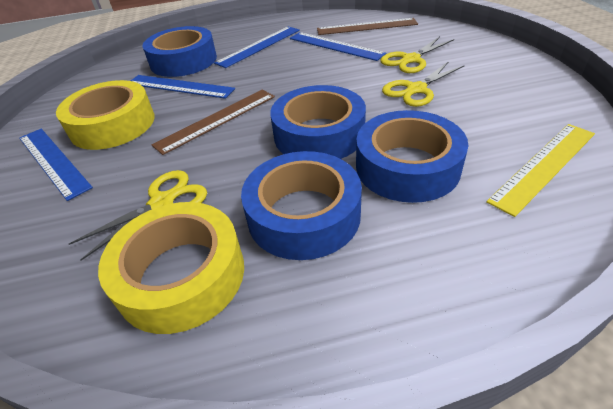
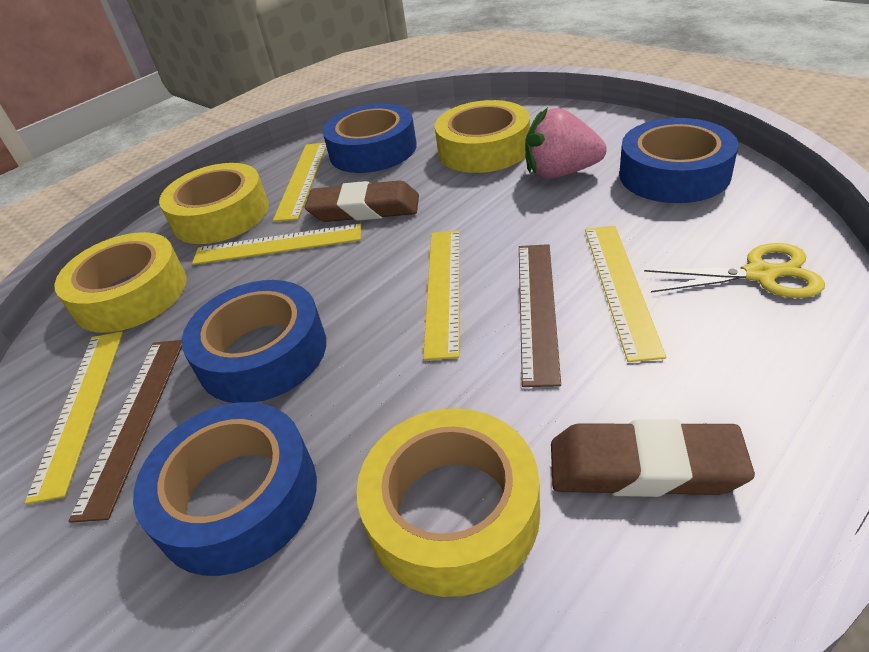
blue ruler: [19,129,93,201] [131,75,235,99] [214,26,300,68] [290,32,387,61] = 4 -> none = 0
brown eraser: none = 0 -> [305,180,419,222] [551,420,755,497] = 2
pink strawberry: none = 0 -> [525,107,607,179] = 1
yellow ruler: [486,124,595,217] = 1 -> [25,332,123,504] [192,224,361,265] [273,143,326,222] [423,230,460,360] [585,226,666,362] = 5
yellow scissors: [69,170,207,261] [380,37,454,73] [382,61,465,107] = 3 -> [644,243,825,298] = 1
yellow tape: [56,80,155,150] [98,202,244,334] = 2 -> [55,232,187,333] [159,163,269,244] [356,408,540,597] [435,100,530,173] = 4

